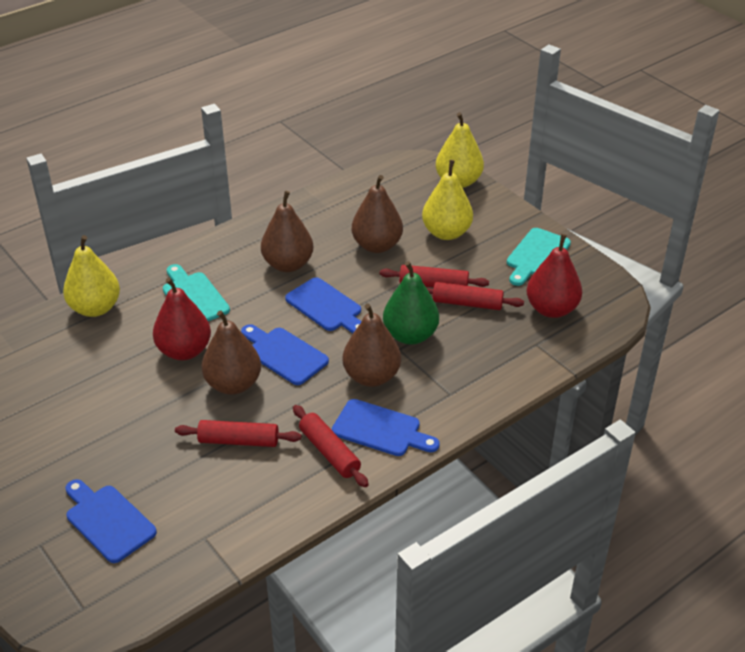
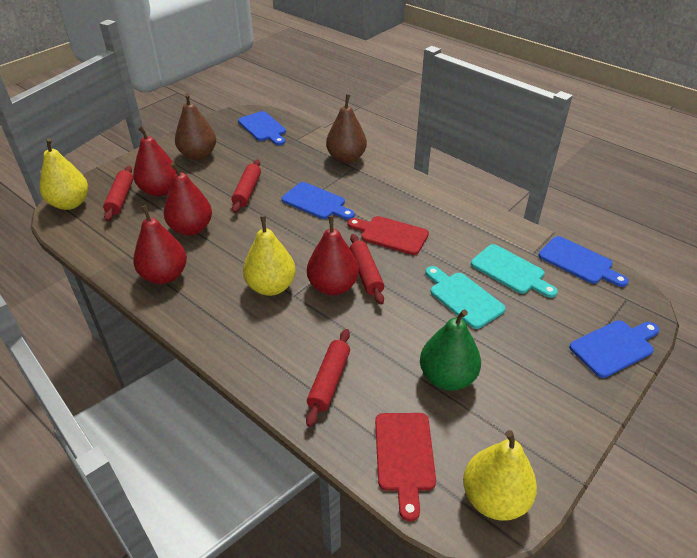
brown pear: [202,310,261,395] [261,191,313,272] [343,304,401,387] [352,175,403,253] = 4 -> [175,93,216,160] [326,94,367,163] = 2
red cutting board: none = 0 -> [348,216,429,255] [375,413,436,521] = 2
red pear: [153,278,211,360] [527,234,582,318] = 2 -> [133,126,176,196] [133,205,187,284] [164,162,212,236] [307,216,359,295] = 4

